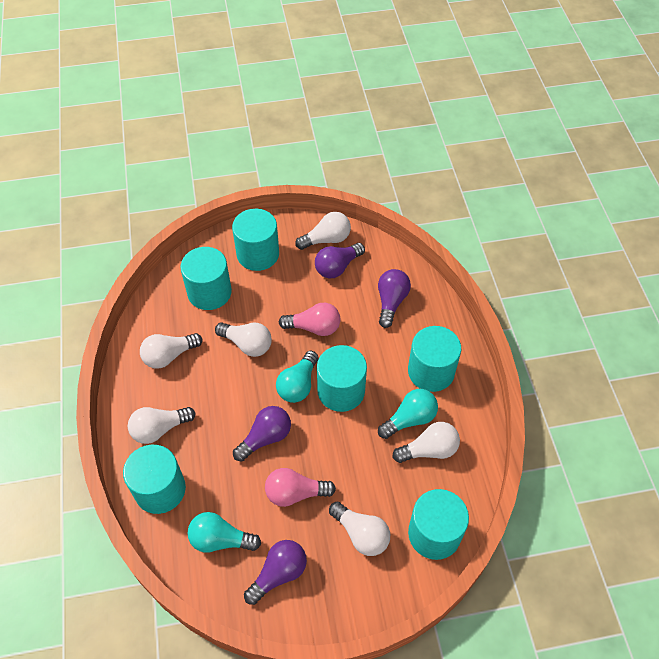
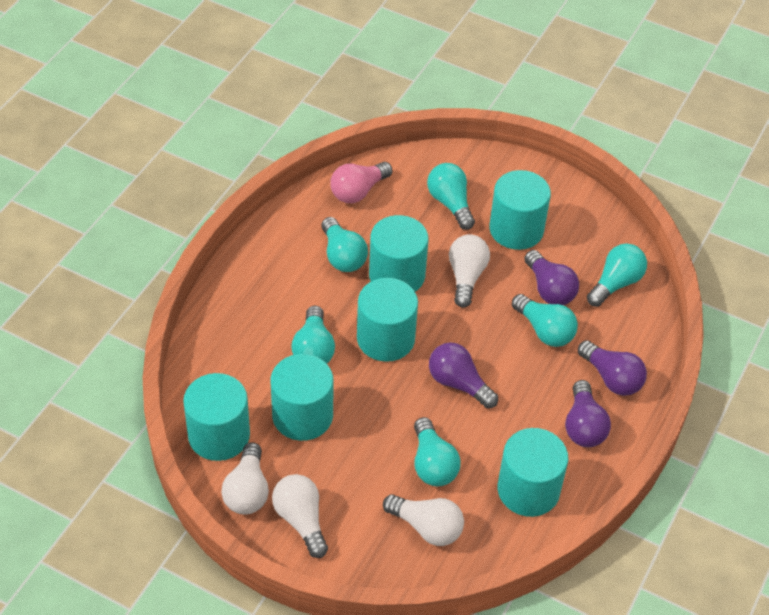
pink light bulb: [265,468,336,507] [279,303,340,336] = 2 -> [330,162,393,203] = 1
turquoise light bulb: [187,512,261,553] [276,351,318,403] [378,389,438,439] = 3 -> [292,306,335,364] [321,217,368,272] [414,417,461,486] [427,163,475,230] [512,294,578,347] [587,243,647,307] = 6
white light bulb: [128,407,196,444] [140,333,202,369] [215,322,272,357] [295,212,351,250] [329,502,390,556] [393,422,460,463] = 6 -> [221,442,269,514] [272,474,328,558] [383,494,464,546] [449,234,490,308] = 4

